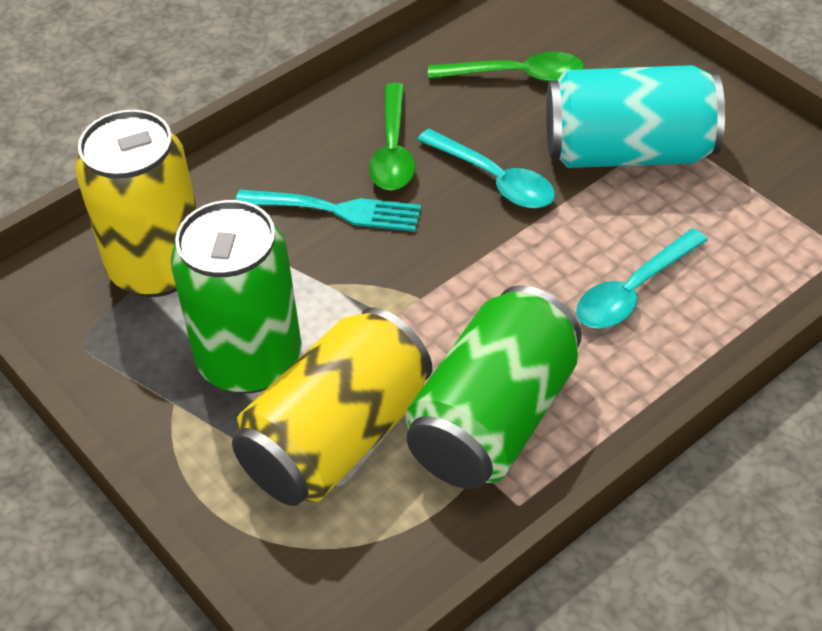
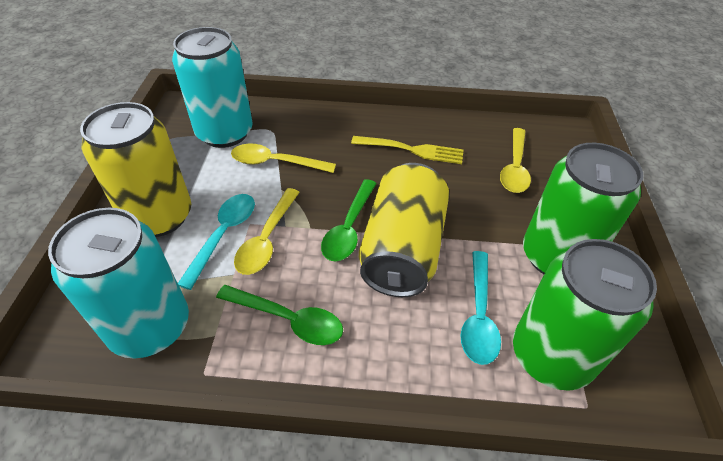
turquoise can: [546,65,725,168] = 1 -> [48,208,189,359] [172,27,253,148] = 2
turquoise fork: [236,190,421,232] = 1 -> none = 0
yellow fork: none = 0 -> [351,136,463,164] = 1
yellow spoon: none = 0 -> [231,143,336,173] [234,188,300,275] [500,128,531,193] = 3

